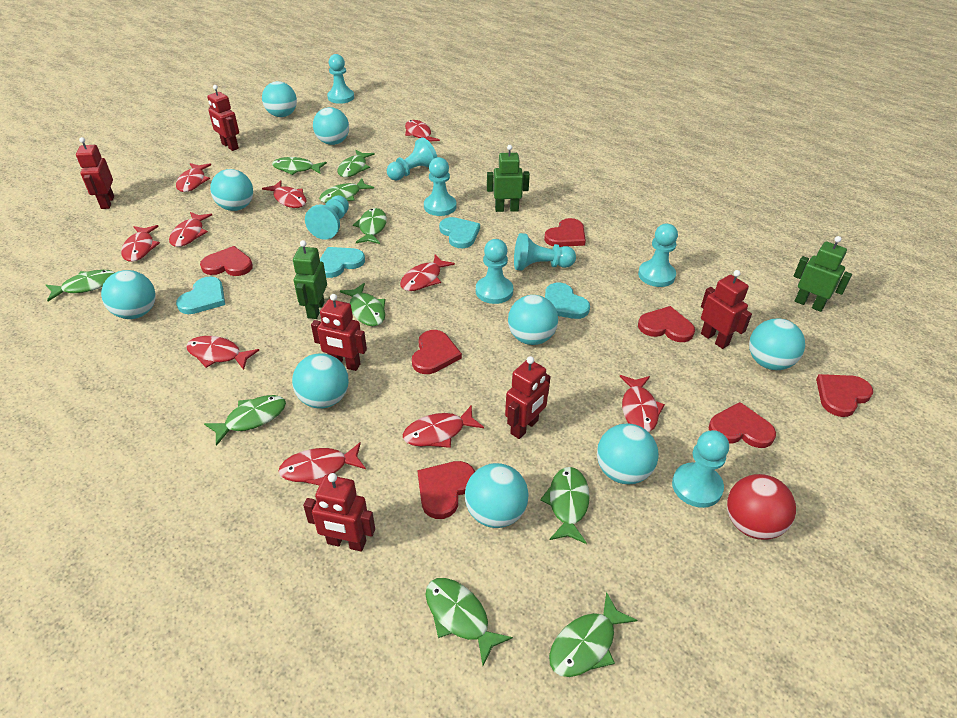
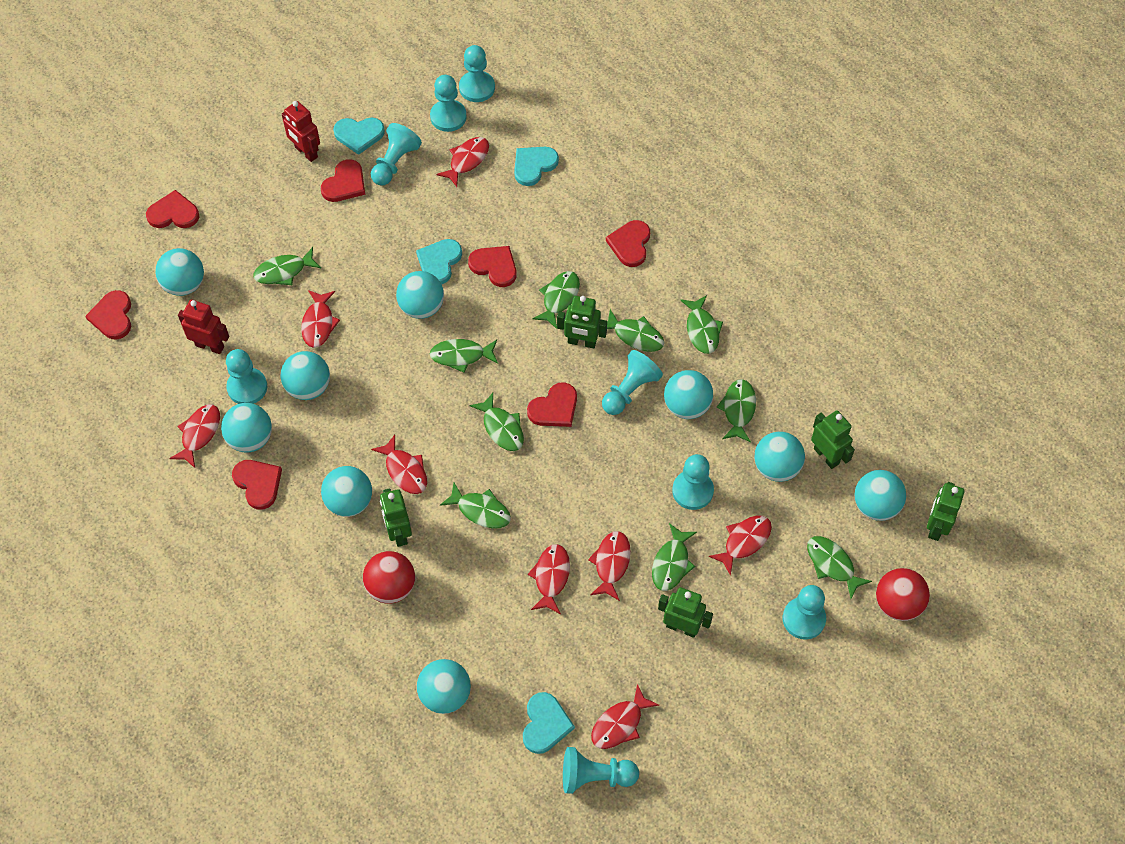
green robot: [293,240,327,319] [487,145,530,212] [794,236,852,312] = 3 -> [380,488,412,547] [557,296,607,348] [658,587,713,638] [811,410,855,469] [927,482,965,541] = 5
red ball: [727,474,796,540] = 1 -> [363,551,415,604] [876,568,930,621] = 2
red fish: [121,225,160,262] [169,212,212,247] [176,163,211,192] [186,336,259,370] [262,180,307,208] [278,442,366,486] [400,254,455,291] [403,405,484,448] [405,120,440,142] [620,375,665,432] = 10 -> [169,404,220,468] [301,290,340,348] [371,435,427,494] [436,137,489,187] [528,544,570,614] [588,531,631,601] [591,684,659,749] [709,515,772,576] = 8
red robot: [76,137,114,209] [207,85,239,151] [303,473,375,552] [311,294,367,371] [505,356,551,439] [701,270,752,349] = 6 -> [178,300,229,354] [282,101,320,162] = 2

